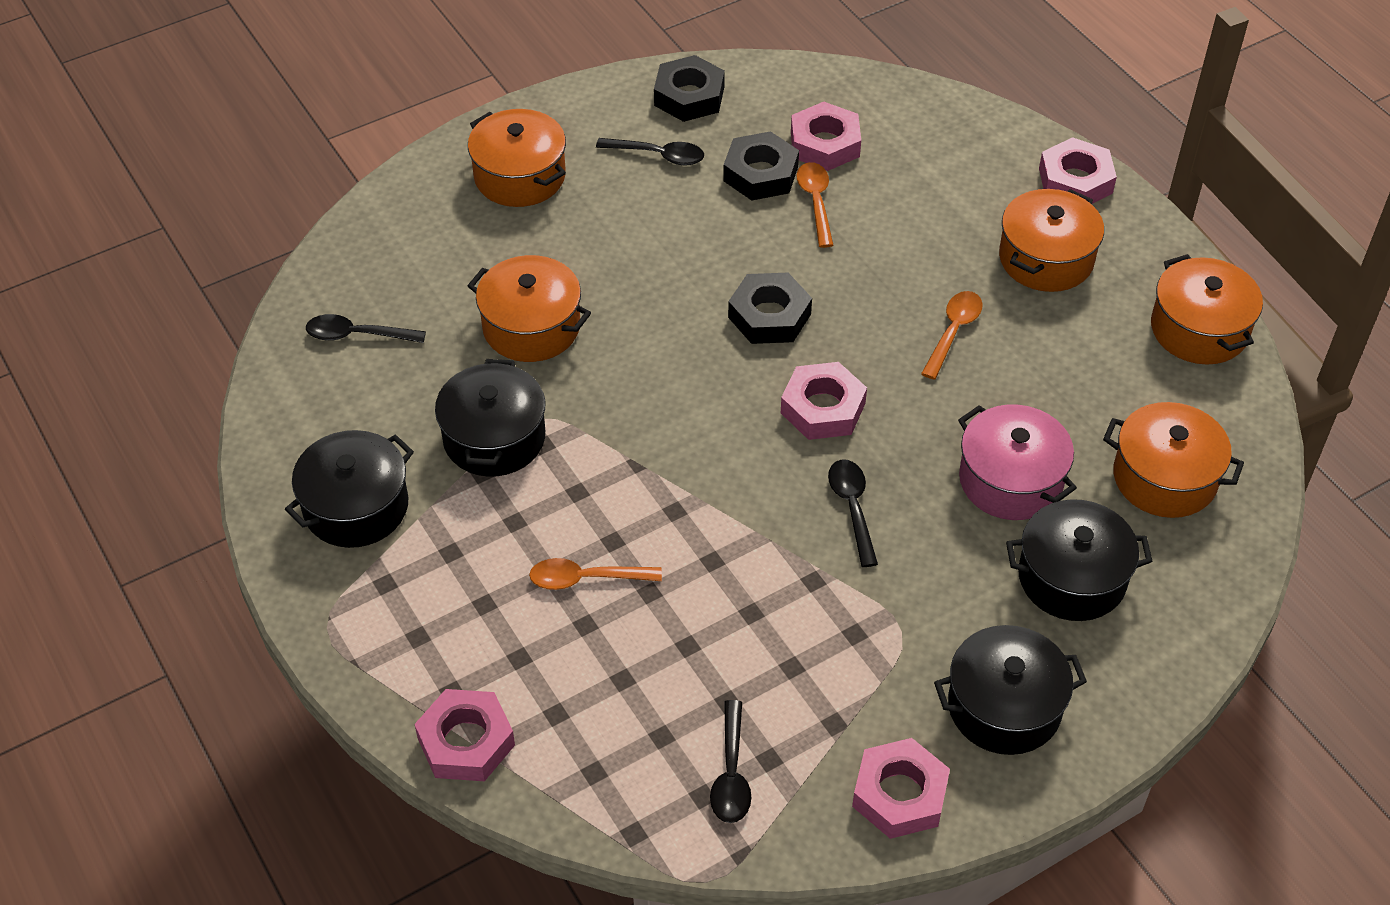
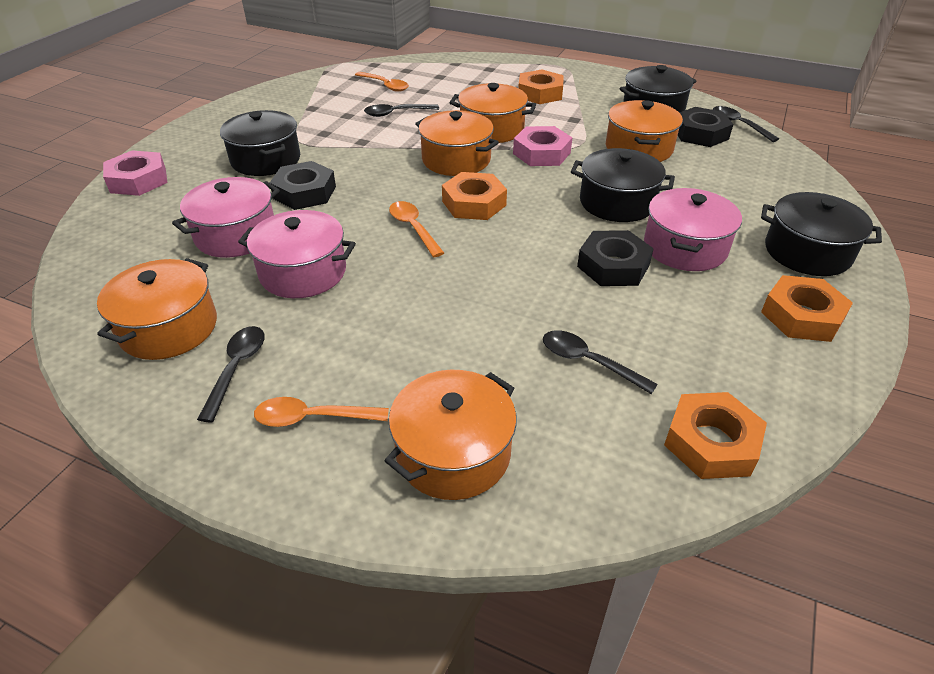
orange nut: none = 0 -> [442,172,507,220] [518,70,563,104] [664,392,767,479] [761,275,853,342] = 4
pink nut: [414,689,515,781] [781,362,867,440] [791,102,861,171] [852,738,950,839] [1039,137,1117,204] = 5 -> [103,150,167,196] [513,126,573,166] = 2
pink pot: [958,405,1077,520] = 1 -> [172,177,280,258] [238,210,356,298] [644,188,742,271] = 3

